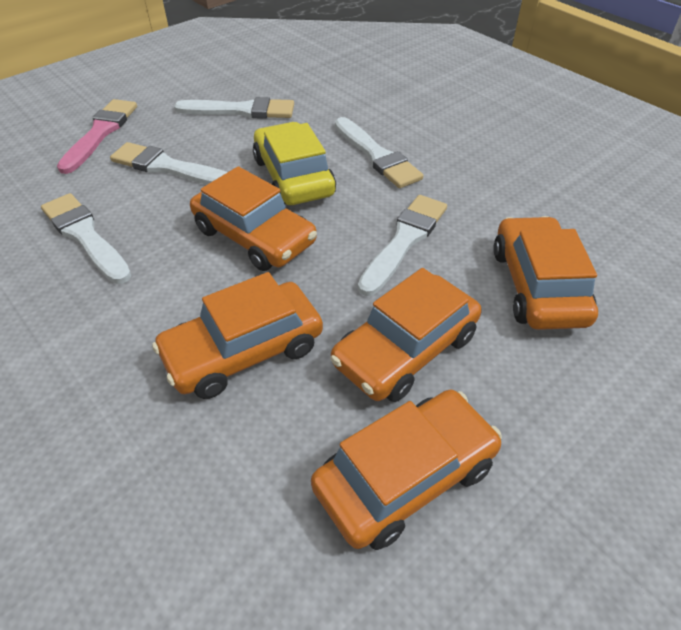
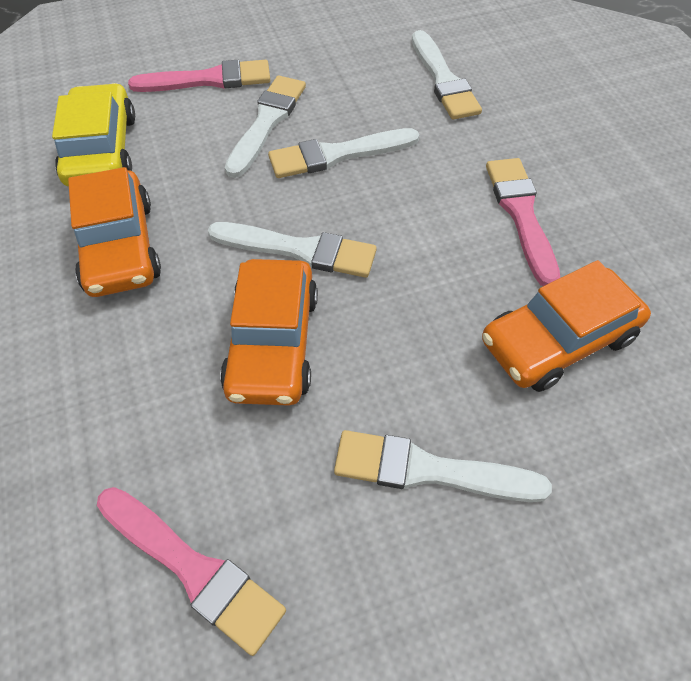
orange car: [152,272,323,399] [190,166,317,271] [311,390,502,550] [330,268,482,402] [493,216,598,330] = 5 -> [68,167,161,297] [220,259,318,406] [482,260,651,392] = 3
pink brush: [57,99,137,174] = 1 -> [97,487,286,656] [128,60,270,92] [486,158,560,286] = 3

